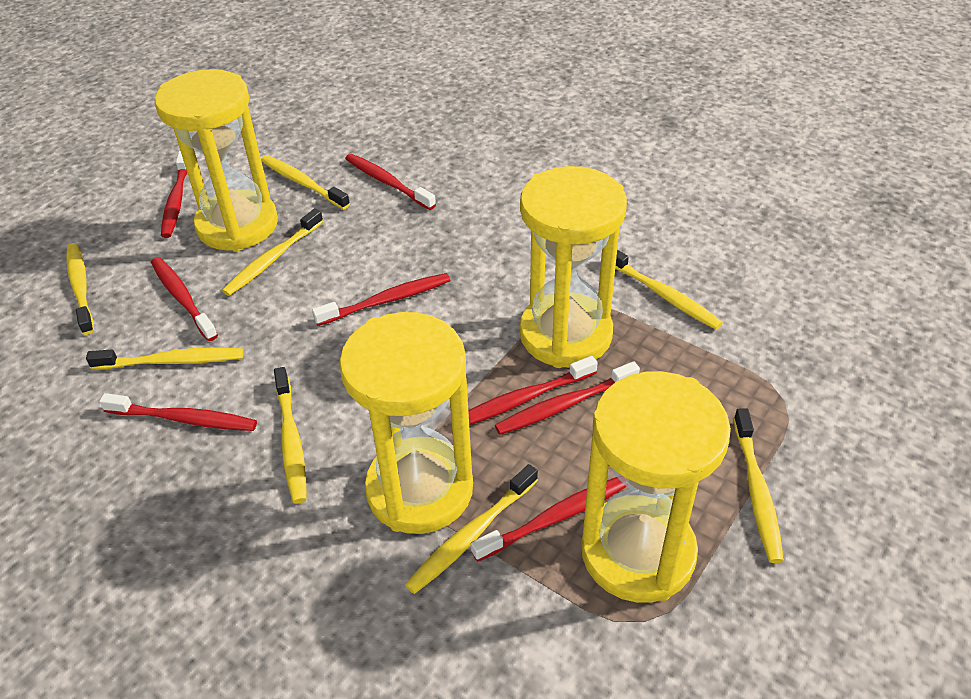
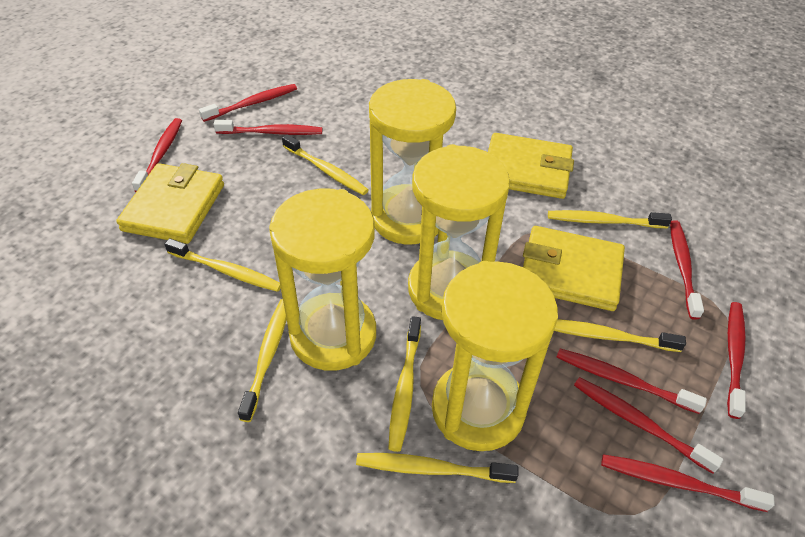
yellow toothbrush: [66,243,94,335] [86,347,243,369] [222,208,323,296] [261,155,350,209] [274,367,307,503] [405,464,538,594] [615,250,723,330] [734,408,784,563] = 8 -> [164,238,281,292] [238,299,287,422] [282,134,368,195] [356,453,519,483] [388,316,421,452] [548,210,672,228] [554,319,686,352] = 7
yellow wallet: none = 0 -> [116,163,224,244] [488,133,574,199] [523,226,625,311] = 3

